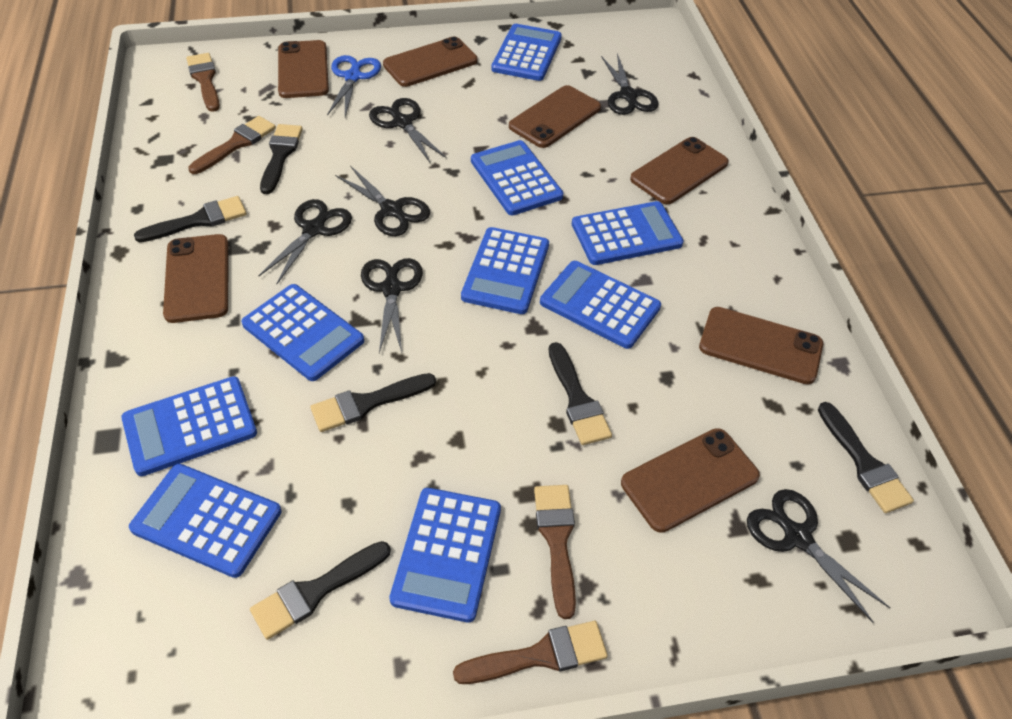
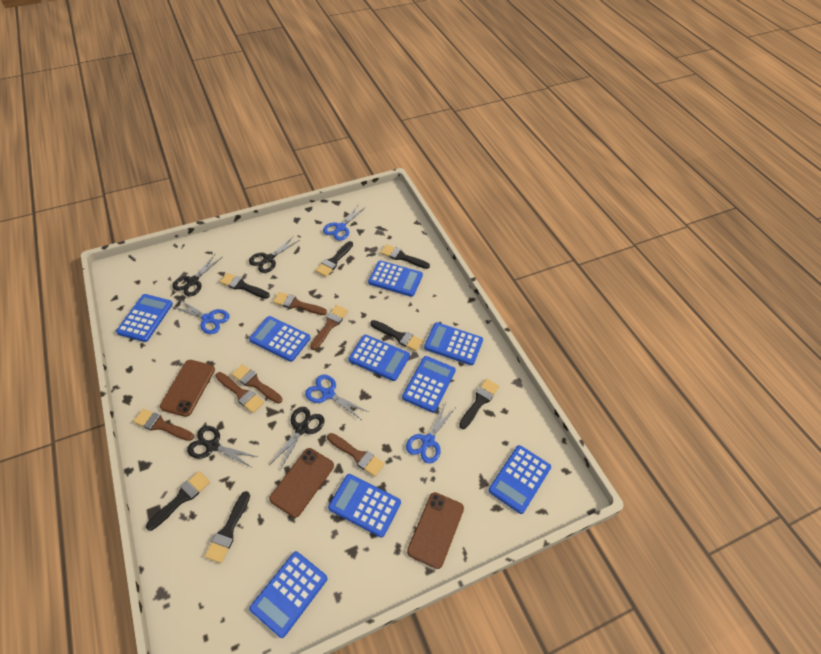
black brush: [134,196,246,242] [250,541,391,640] [260,124,303,194] [310,373,436,432] [549,342,612,445] [818,402,914,513] = 6 -> [146,471,210,531] [205,491,250,563] [220,273,270,299] [315,241,353,277] [370,320,423,351] [380,244,430,269] [459,379,499,429] = 7
black scissors: [258,199,352,284] [335,165,430,236] [361,258,423,353] [369,98,447,162] [601,53,658,115] [747,489,890,623] = 6 -> [172,254,222,296] [187,426,258,467] [249,236,300,273] [269,407,325,470] = 4
blue scissors: [327,55,381,117] = 1 -> [173,299,230,334] [305,374,368,419] [323,205,365,241] [406,403,456,464] = 4
brown brush: [186,53,220,112] [188,116,276,174] [453,621,608,684] [534,485,576,619] = 4 -> [133,409,194,441] [216,372,264,413] [232,364,282,404] [273,292,327,315] [310,305,348,350] [327,433,385,477] = 6
brown phone: [163,234,228,323] [278,40,329,98] [383,37,478,87] [509,85,601,148] [621,428,760,533] [630,137,729,204] [699,307,823,384] = 7 -> [160,360,215,417] [269,448,334,518] [407,492,464,569] = 3

